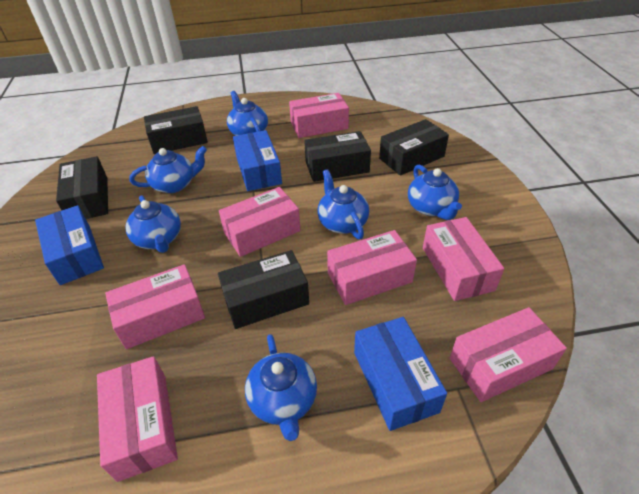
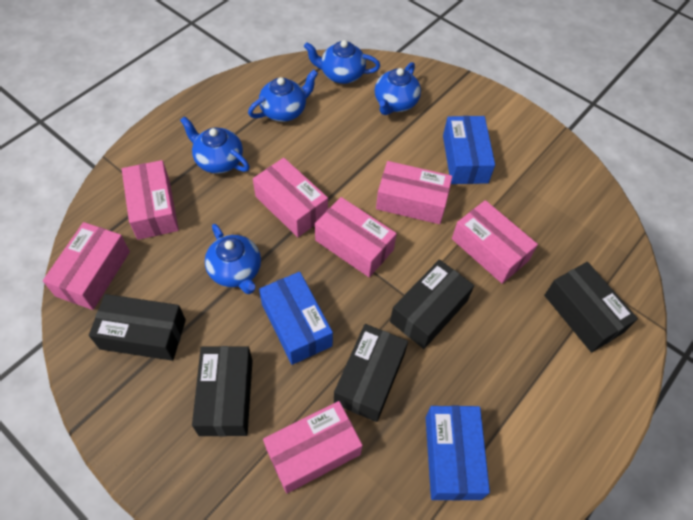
blue teapot: [125,195,181,253] [130,146,207,193] [227,91,268,136] [245,334,317,441] [317,169,369,239] [408,164,462,220] = 6 -> [180,116,250,174] [205,224,261,294] [248,70,318,122] [304,40,380,84] [375,62,421,115] = 5

